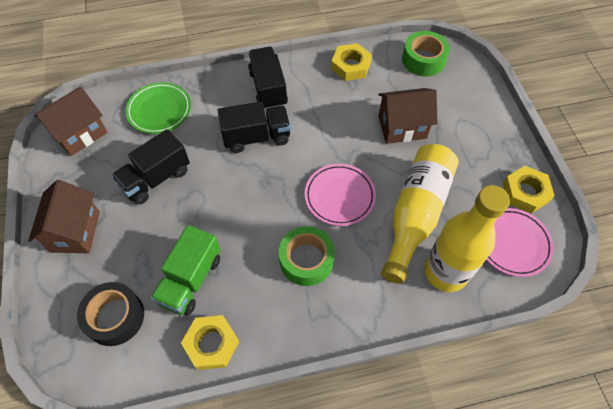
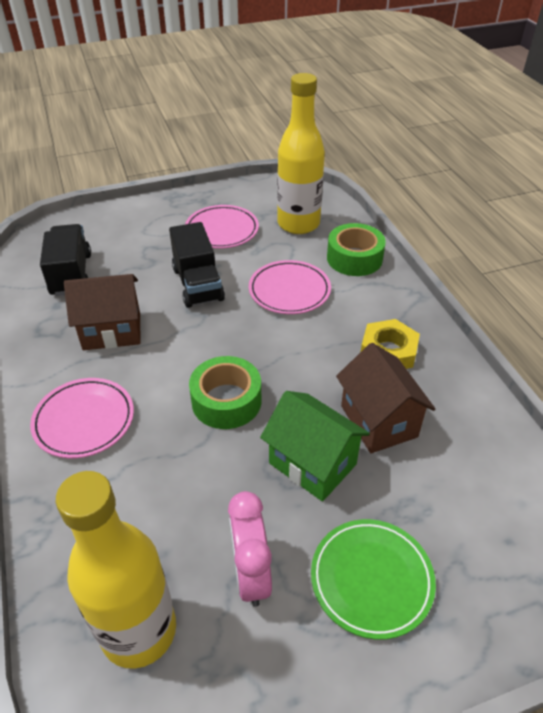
black tape: [77,282,144,346] = 1 -> none = 0
black truck: [111,129,190,205] [217,102,291,153] [248,47,288,110] = 3 -> [40,224,91,296] [169,222,225,308] = 2
brown house: [28,180,100,253] [34,86,108,156] [378,88,438,144] = 3 -> [64,274,141,350] [336,343,436,453] = 2
green house: none = 0 -> [260,391,370,501] = 1
green truck: [151,225,220,316] = 1 -> none = 0
pink clock: none = 0 -> [228,491,272,607] = 1
pink plate: [305,164,376,226] [486,208,554,277] = 2 -> [30,378,134,458] [185,205,259,249] [249,260,331,314] = 3
yellow nut: [181,315,239,370] [331,43,372,81] [503,166,555,214] = 3 -> [361,319,420,369] = 1

